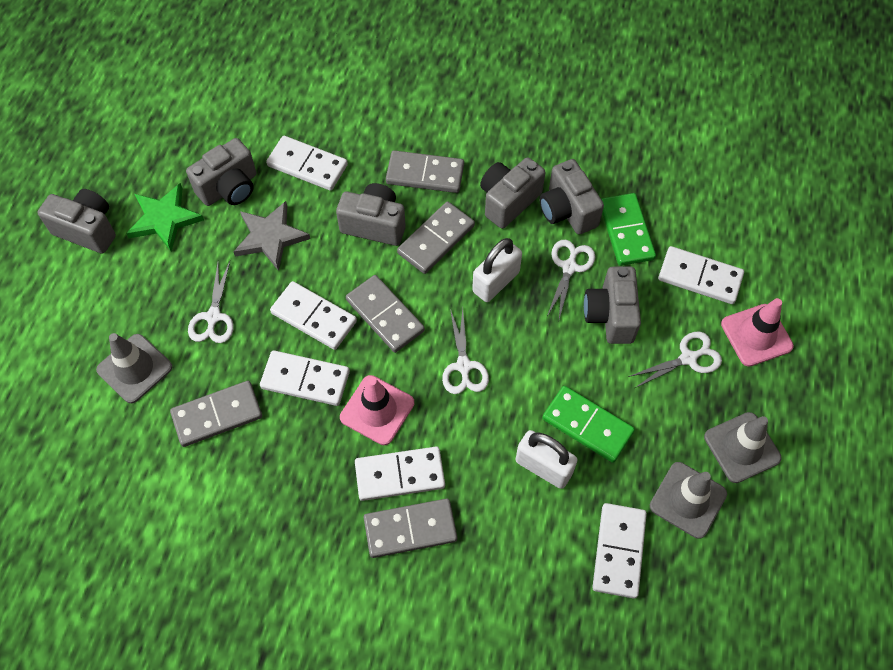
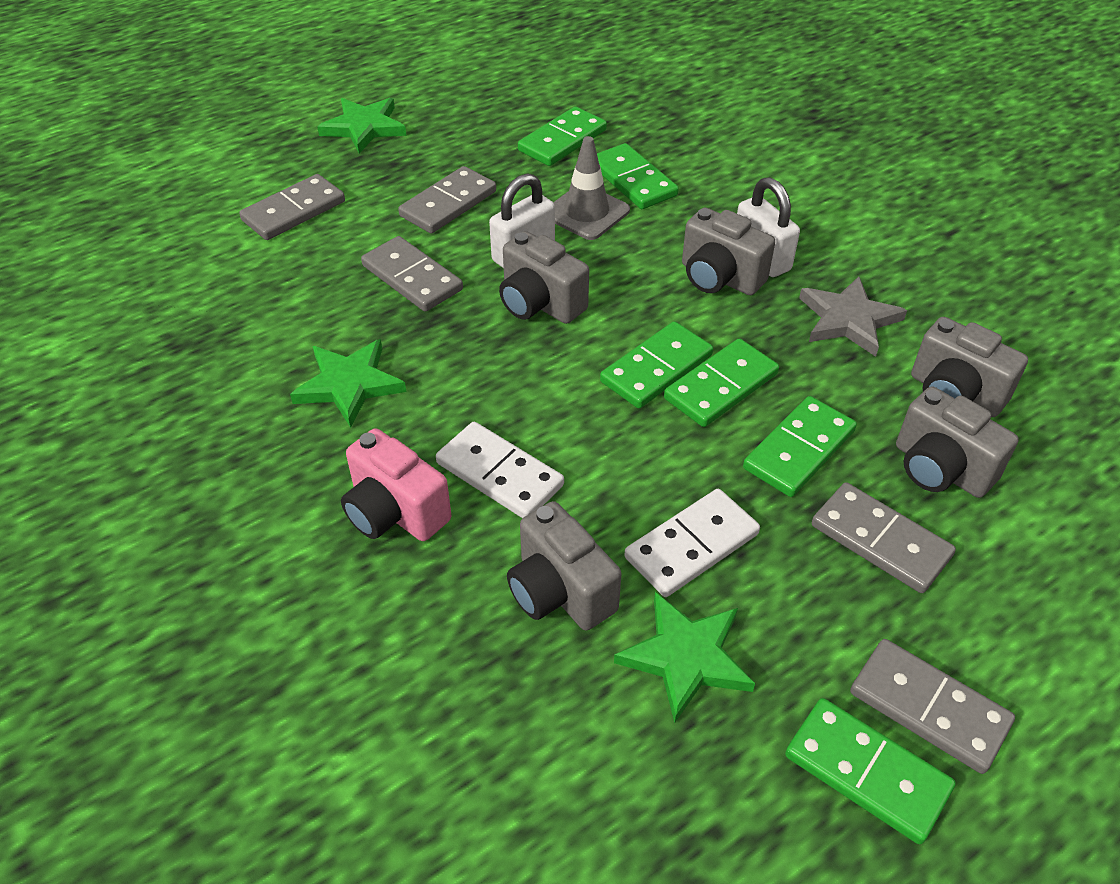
green domino: [542,386,635,463] [601,193,656,266] = 2 -> [518,107,607,166] [597,143,679,209] [600,321,713,408] [664,338,779,427] [743,396,857,497] [785,698,956,844] = 6
green star: [126,183,204,251] = 1 -> [290,339,406,428] [317,98,406,154] [614,592,755,723] = 3
grey camera: [37,189,116,254] [186,138,256,206] [336,183,406,246] [480,157,545,229] [540,159,604,234] [584,267,641,344] = 6 -> [499,231,589,324] [507,501,621,630] [682,207,775,295] [896,386,1019,498] [911,317,1028,417] = 5
grey traffic cone: [96,333,172,403] [650,462,727,539] [704,412,782,483] = 3 -> [553,136,630,240] = 1
pink camera: none = 0 -> [341,428,451,541] = 1
pink traffic cone: [340,375,414,445] [721,298,794,367] = 2 -> none = 0
white domino: [260,350,350,406] [266,136,348,191] [270,281,357,350] [355,447,445,501] [592,503,647,598] [658,246,744,304] = 6 -> [436,422,564,518] [625,489,760,597] = 2
white scissors: [188,261,233,343] [442,308,489,394] [547,240,595,319] [628,332,722,388] = 4 -> none = 0

